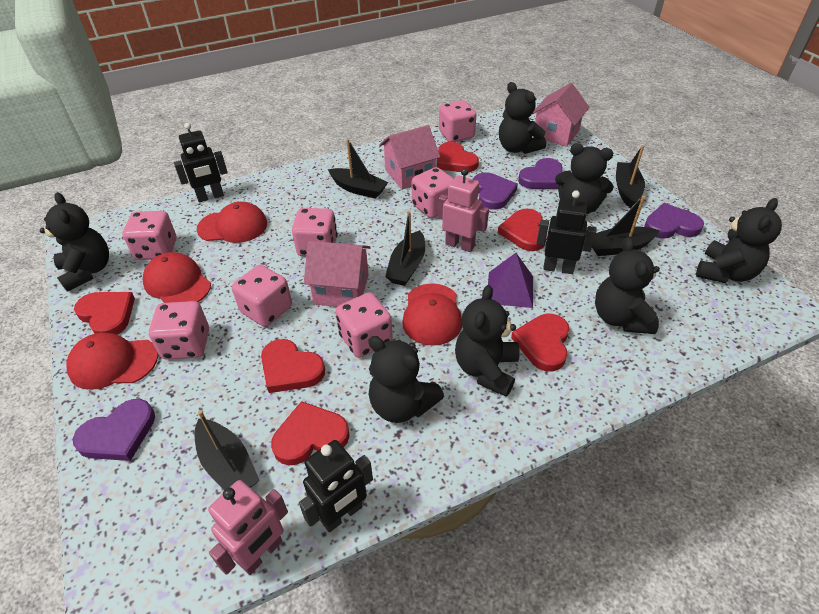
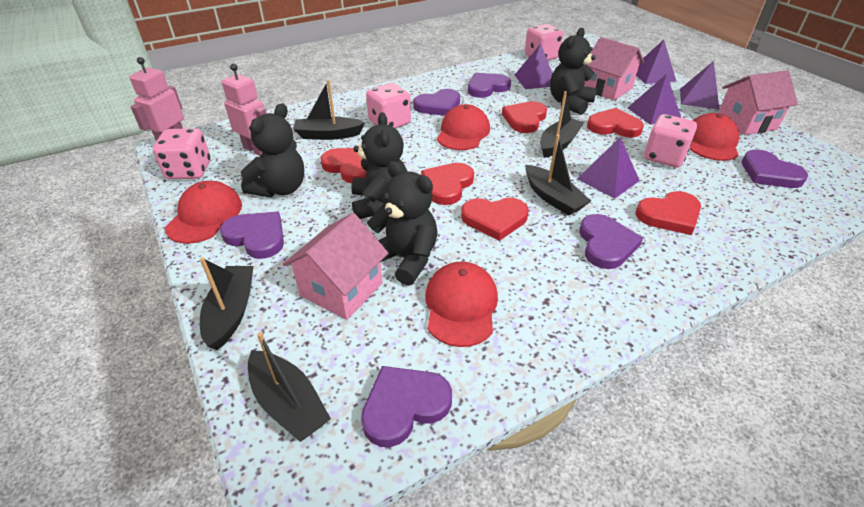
black robot: [174,123,228,202] [299,440,373,532] [537,191,597,274] = 3 -> none = 0
black teddy bear: [40,192,109,292] [368,336,444,423] [455,285,520,397] [499,82,546,154] [555,143,614,215] [595,237,660,334] [696,198,782,283] = 7 -> [241,103,304,198] [352,112,408,219] [367,161,438,286] [550,28,597,115] = 4
pink dice: [123,211,176,260] [149,301,209,360] [232,265,292,327] [292,208,337,256] [335,293,393,358] [411,167,454,218] [439,100,476,142] = 7 -> [153,128,211,179] [366,83,411,128] [525,24,563,60] [644,114,697,167] = 4
purple heart: [73,399,155,461] [473,172,518,210] [518,158,563,189] [644,203,704,239] = 4 -> [220,212,284,259] [361,366,452,447] [413,89,460,116] [468,73,511,98] [579,214,643,269] [742,149,808,188] = 6
purple pyramid: [488,253,533,308] = 1 -> [515,44,553,89] [577,137,640,199] [628,74,681,125] [636,40,676,84] [680,61,719,110] = 5

